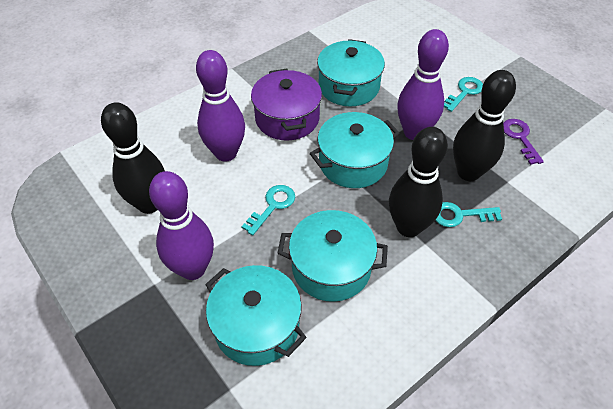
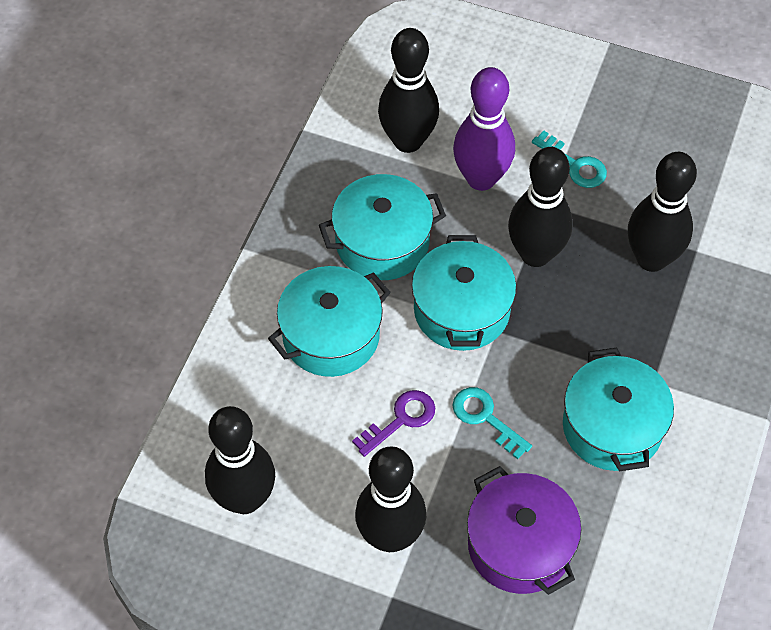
black bowling pin: [101,102,165,214] [389,127,448,237] [453,70,516,181] = 3 -> [205,406,275,514] [355,447,426,552] [378,28,439,153] [508,147,573,267] [628,152,697,272] = 5
purple bowling pin: [149,171,214,280] [196,50,245,162] [397,29,449,140] = 3 -> [453,67,515,191] = 1
turquoise key: [241,185,295,235] [435,202,502,227] [444,77,483,112] = 3 -> [452,387,532,459] [532,130,607,188] = 2

